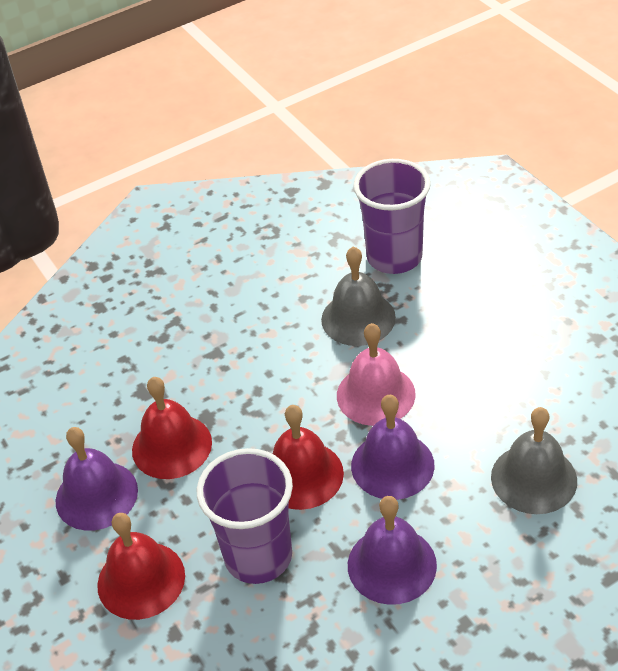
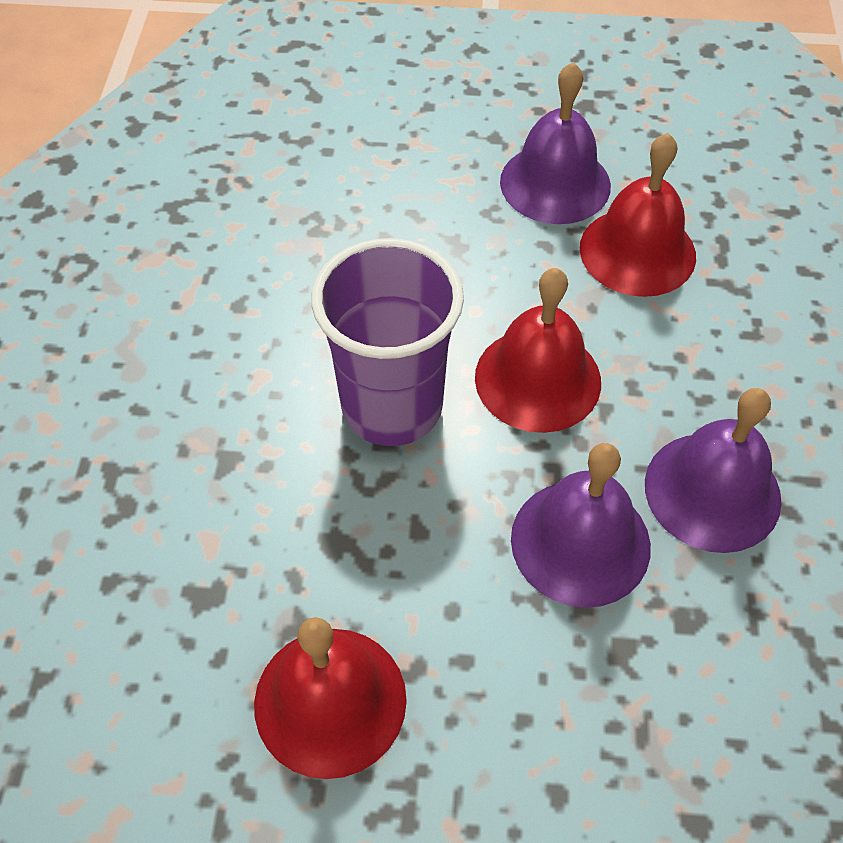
grey bell: [321,246,396,346] [491,407,577,514] = 2 -> none = 0
pink bell: [337,323,416,426] = 1 -> none = 0
purple cup: [197,448,293,584] [353,159,431,274] = 2 -> [311,238,464,446] = 1

